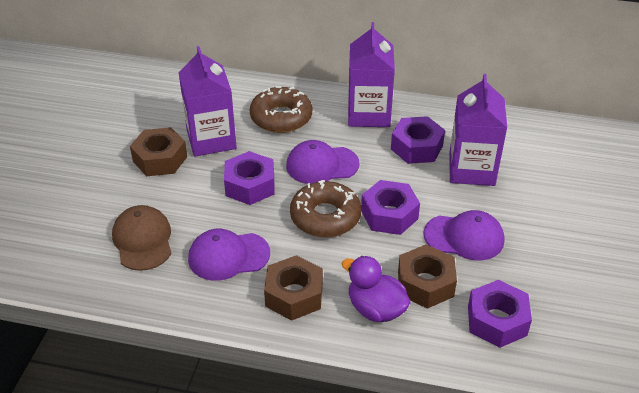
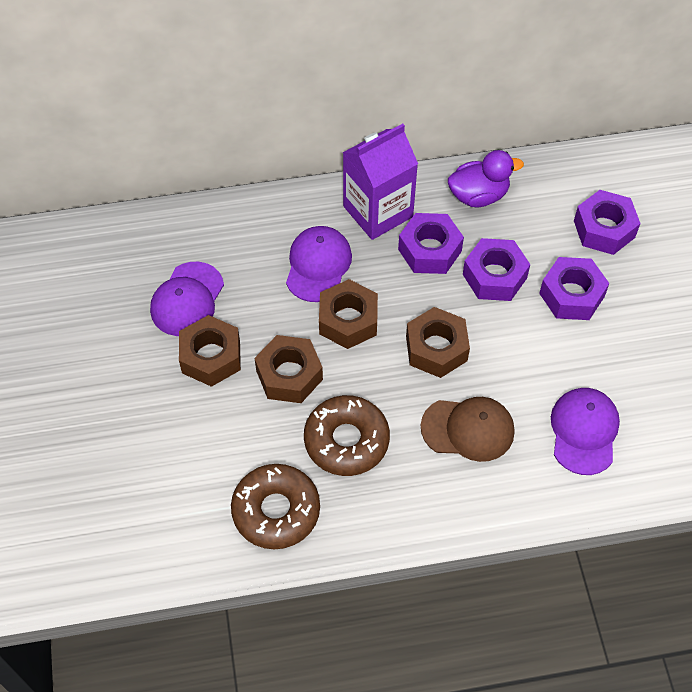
brown nut: [130,127,187,176] [264,255,323,321] [398,245,457,309] = 3 -> [179,315,241,387] [255,335,323,403] [319,279,378,349] [406,307,470,378] = 4
purple carton: [179,46,237,157] [348,22,395,127] [449,74,507,186] = 3 -> [343,124,418,240] = 1

